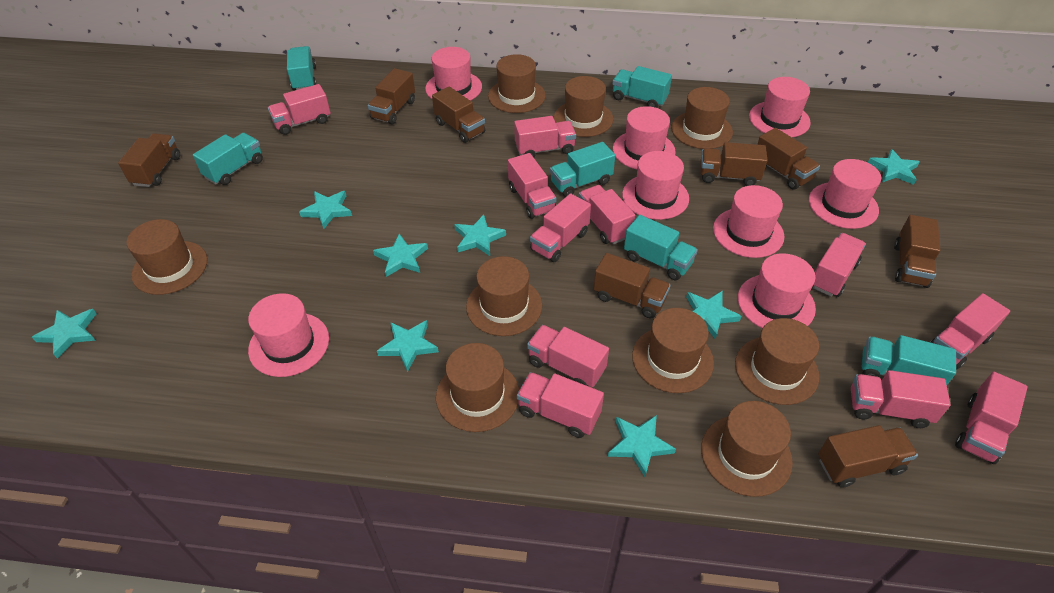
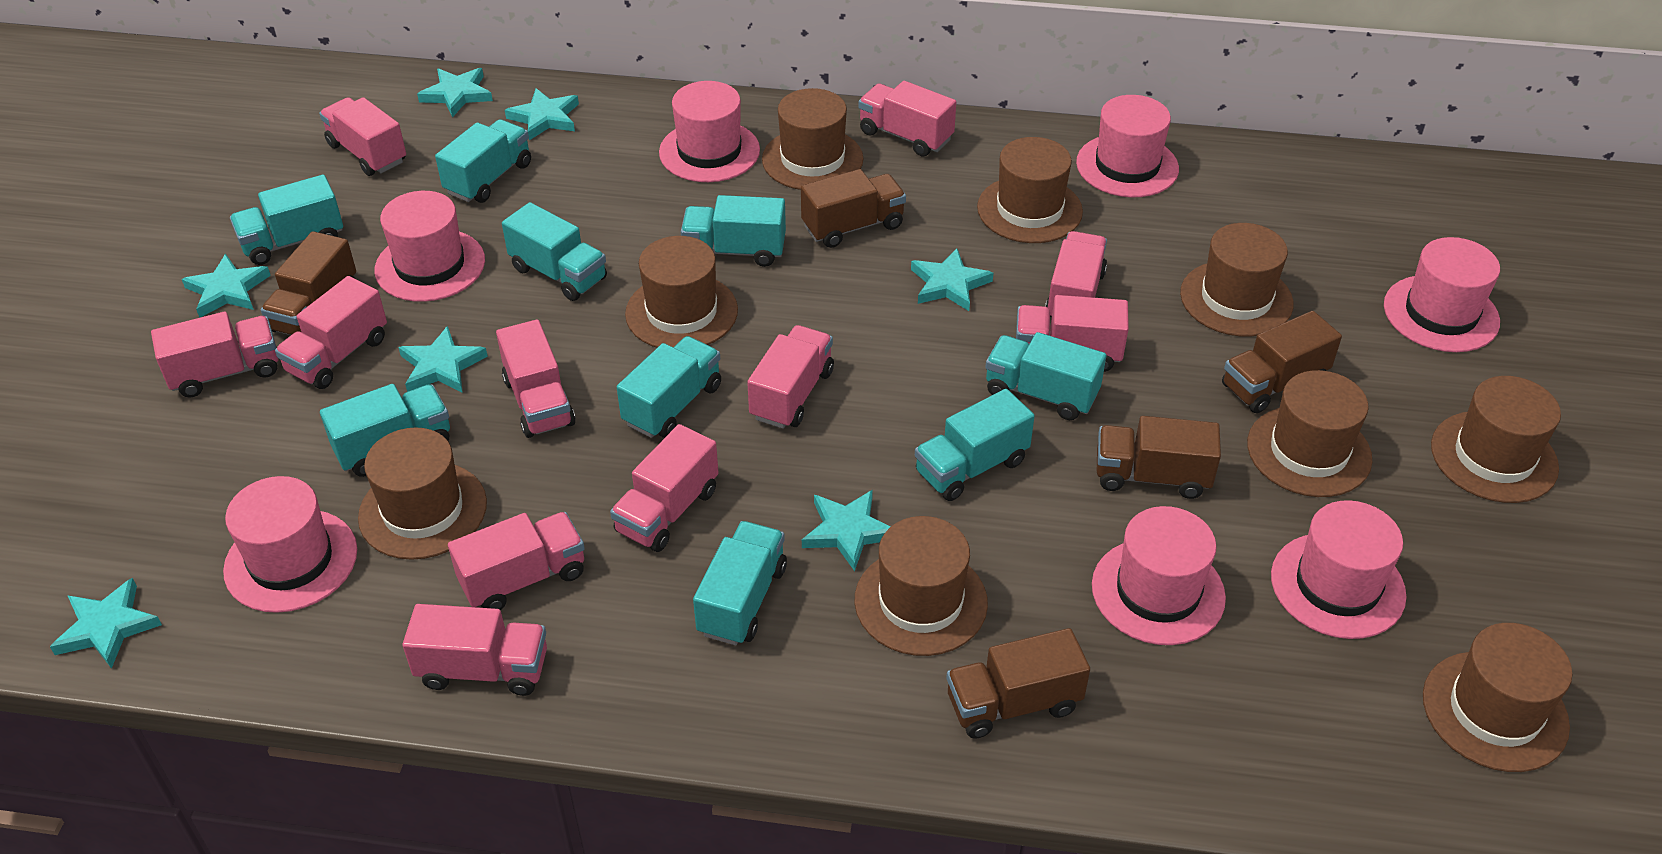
brown truck: [118,133,180,187] [368,68,415,124] [432,87,485,143] [593,253,671,318] [700,142,768,186] [757,128,820,190] [818,425,918,488] [894,215,940,288] = 8 -> [261,231,356,335] [801,169,906,248] [946,628,1090,739] [1097,416,1221,499] [1222,311,1342,413] = 5
pink hat: [248,293,329,377] [425,47,482,101] [613,106,676,170] [622,151,689,220] [713,185,784,258] [738,253,816,328] [749,77,811,137] [809,159,881,229] = 8 -> [223,476,357,613] [374,191,485,302] [659,81,760,182] [1076,95,1179,197] [1092,506,1226,645] [1271,500,1406,639] [1384,237,1500,352] = 7
turquoise star: [32,309,97,359] [299,191,352,229] [373,234,428,277] [377,320,439,372] [454,215,506,256] [608,415,676,477] [686,291,742,339] [868,149,920,185] = 8 -> [50,578,162,669] [182,254,271,318] [398,326,488,393] [417,68,493,117] [505,88,579,140] [802,490,891,571] [911,248,993,311] = 7
turquoise truck: [193,133,263,185] [287,46,317,90] [550,142,615,197] [612,66,672,108] [624,215,698,280] [862,335,956,385] = 6 -> [230,175,343,265] [320,384,450,477] [435,119,531,203] [502,202,607,301] [617,336,721,438] [681,195,786,267] [693,521,787,645] [915,389,1035,501] [985,332,1106,420] = 9

